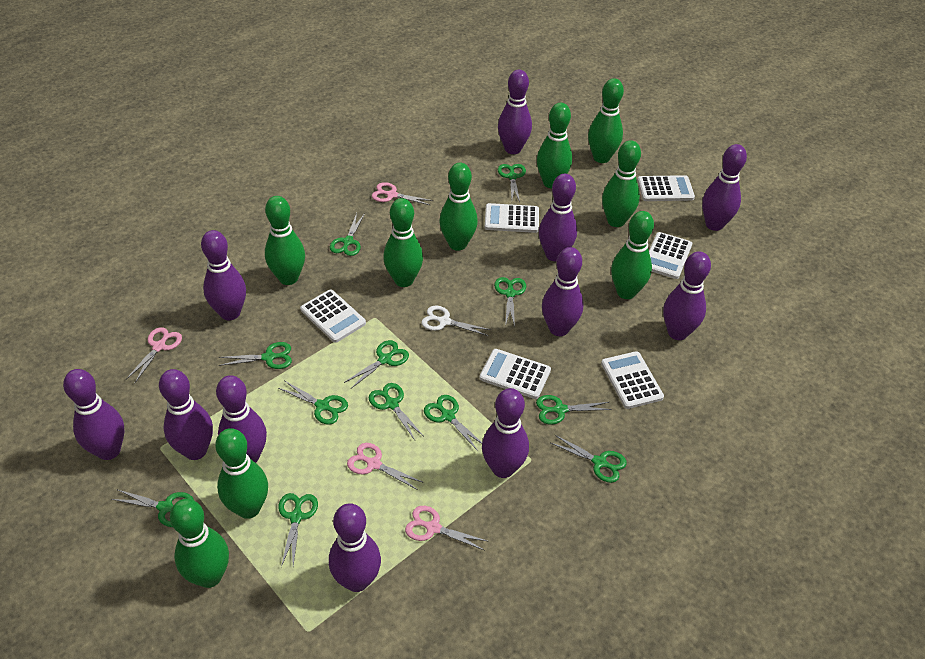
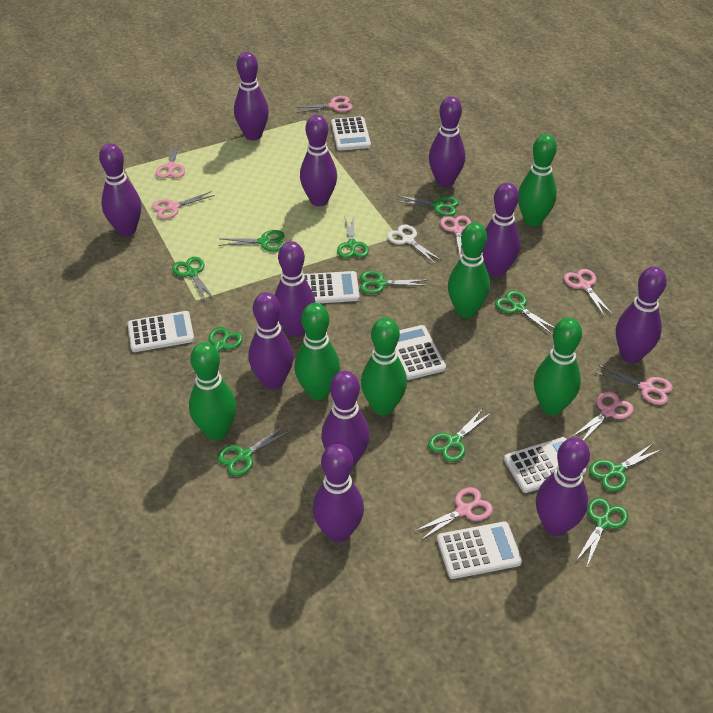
green bowling pin: [170,499,229,588] [215,428,268,519] [265,196,305,285] [383,198,423,287] [439,163,478,251] [537,103,572,188] [588,78,624,163] [602,140,641,227] [611,211,654,299] = 9 -> [189,342,237,440] [295,303,340,400] [361,318,407,415] [448,222,490,318] [518,134,557,227] [534,318,582,415] = 6
green scissors: [111,489,194,527] [218,342,292,369] [278,493,318,567] [279,381,348,425] [330,213,365,256] [344,340,409,389] [368,383,423,440] [424,395,482,451] [494,277,526,327] [498,164,526,202] [536,395,612,425] [551,434,627,483] = 12 -> [172,257,214,302] [189,327,243,376] [217,425,292,476] [219,230,284,251] [337,218,369,258] [360,271,429,294] [395,195,459,216] [428,408,491,462] [495,290,555,335] [576,497,628,566] [589,444,662,491] = 11
pink scissors: [126,327,182,383] [347,443,424,490] [372,182,433,205] [405,506,489,551] = 4 -> [152,191,215,219] [156,142,185,178] [295,96,353,113] [413,487,493,541] [440,215,471,255] [564,269,613,317] [572,391,634,441] [595,365,673,405] = 8

